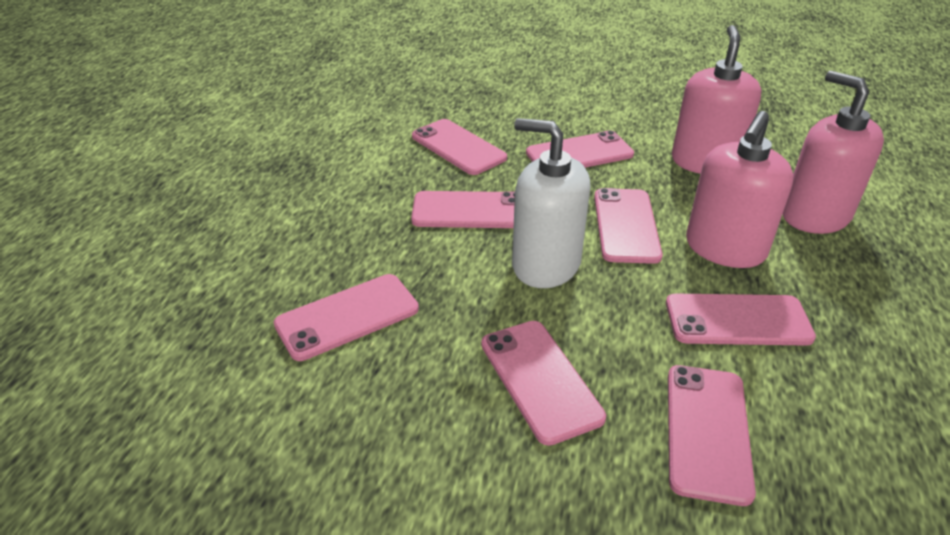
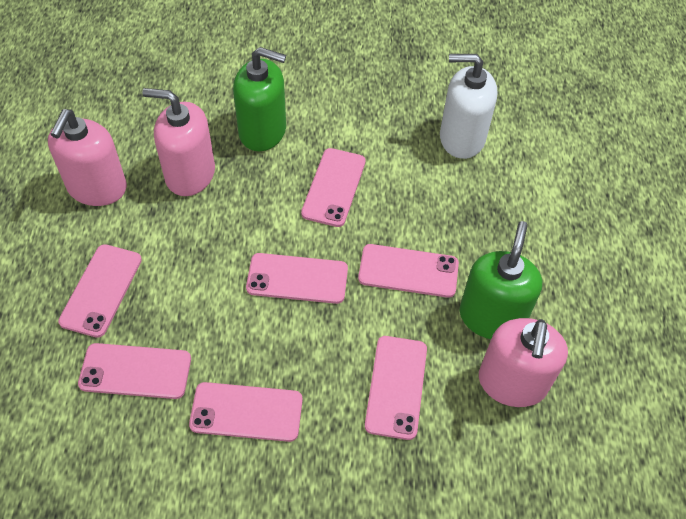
green soap dispenser: none = 0 -> [233,47,286,151] [460,221,542,339] = 2
pink phone: [274,274,419,361] [411,191,515,228] [412,119,507,175] [481,321,606,446] [526,130,634,168] [594,188,663,264] [666,294,816,346] [668,365,756,506] = 8 -> [58,244,142,338] [78,343,191,399] [189,382,303,442] [246,253,348,304] [301,148,366,227] [358,244,459,298] [365,336,427,440] = 7

